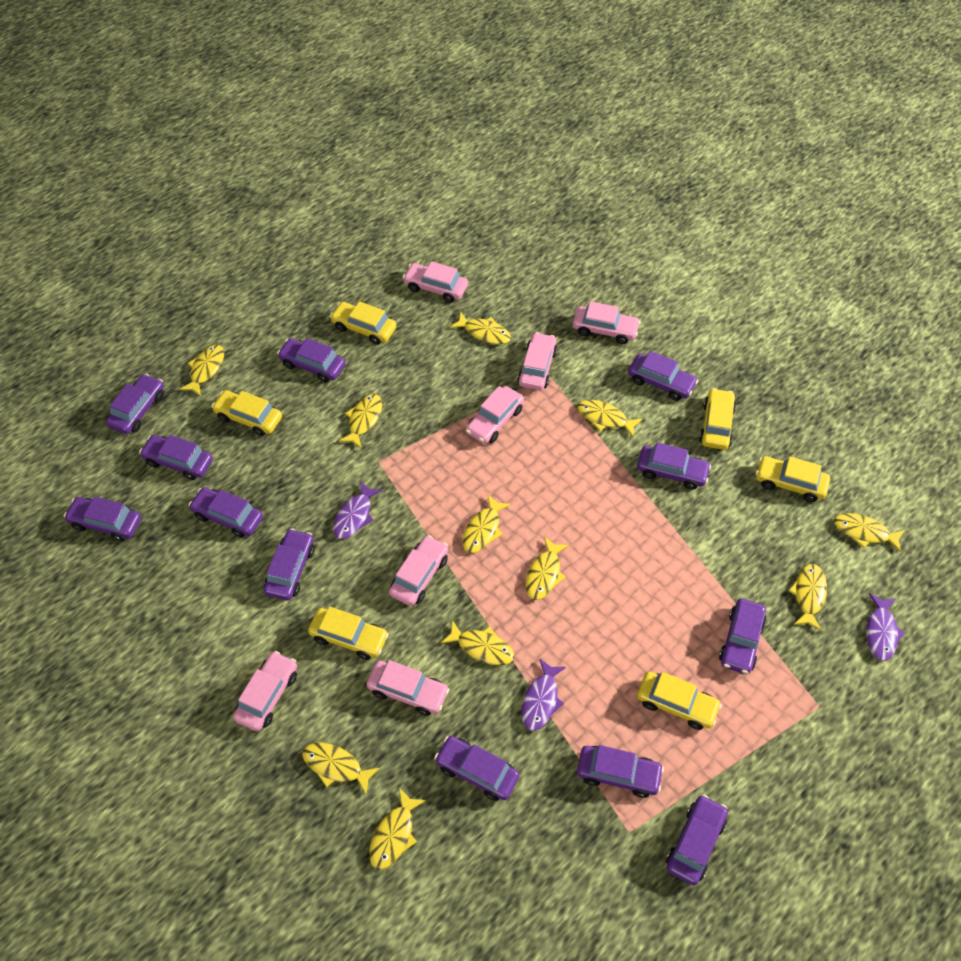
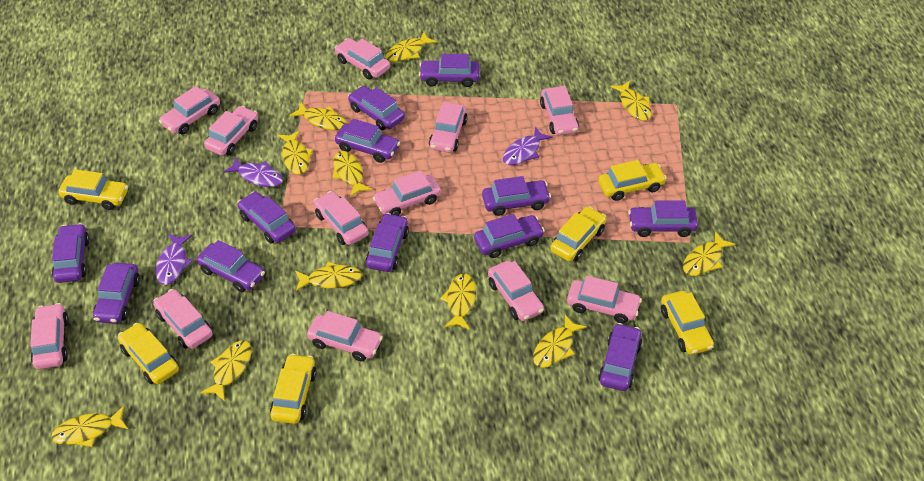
pink car: [233,651,297,731] [367,660,449,716] [389,535,448,606] [403,261,468,303] [466,386,524,444] [518,332,558,390] [573,301,641,344] = 7 -> [30,303,69,369] [153,289,213,349] [159,86,220,134] [204,106,258,156] [307,311,383,361] [314,191,368,245] [334,38,390,80] [372,170,441,216] [429,102,468,153] [488,261,544,321] [540,86,579,136] [567,276,642,324] = 12

